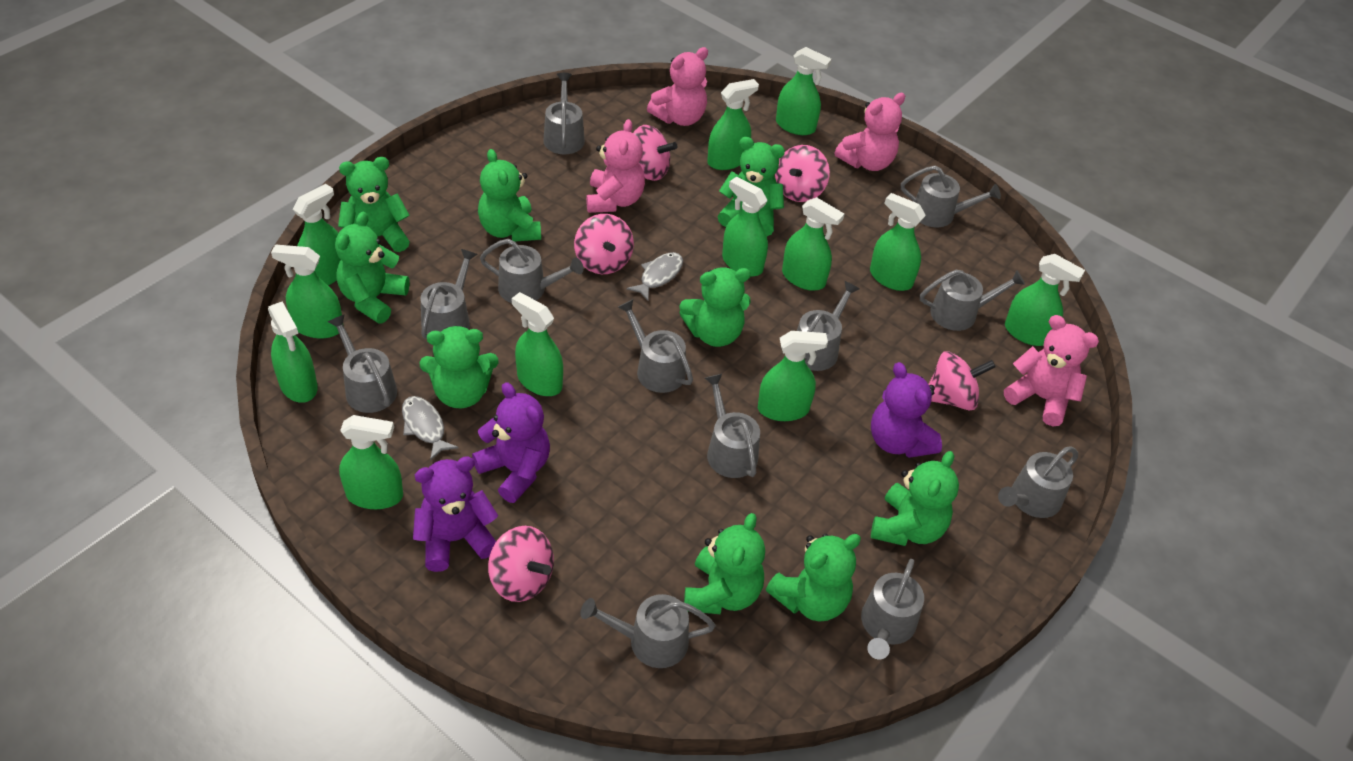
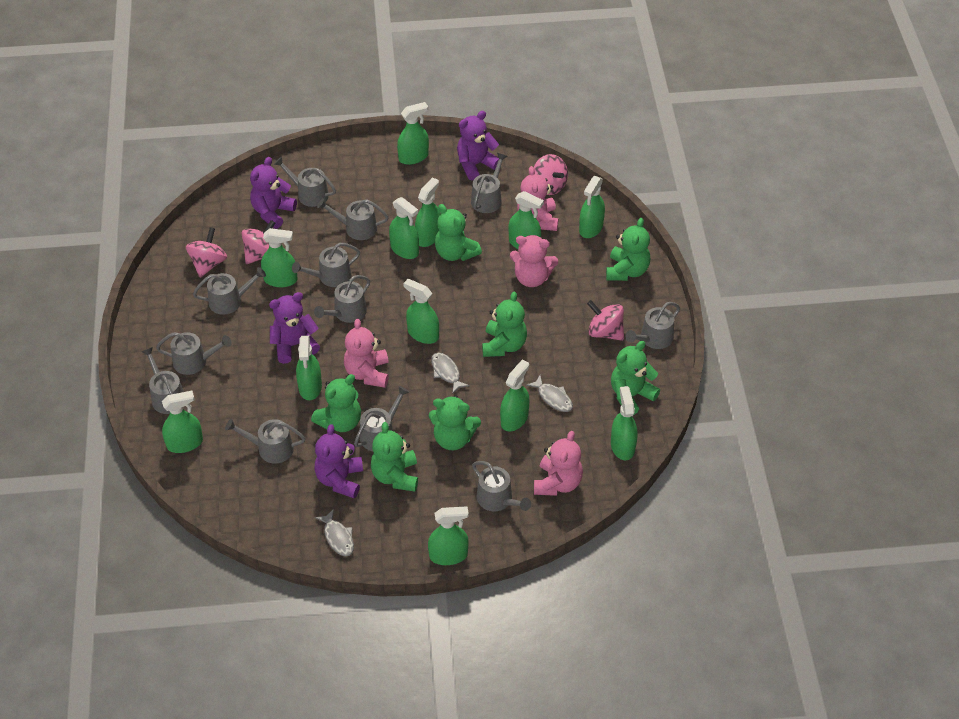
green teddy bear: [335,212,410,324] [338,157,410,252] [420,326,499,408] [478,149,541,241] [679,267,751,347] [684,513,765,614] [718,137,785,236] [766,534,861,622] [871,451,959,546] = 9 -> [311,374,361,432] [371,422,418,492] [428,395,481,450] [435,204,482,261] [482,292,527,357] [606,218,650,281] [611,341,660,415] = 7
grey fish: [402,396,458,461] [626,252,683,301] = 2 -> [315,509,354,557] [431,352,470,394] [526,375,573,412] = 3
pink spinning top: [488,526,554,602] [574,214,634,274] [633,125,677,181] [775,145,830,202] [928,351,996,410] = 5 -> [186,227,227,278] [241,220,275,264] [534,154,568,195] [587,300,624,341] = 4
purple teddy bear: [413,456,498,572] [472,382,550,503] [871,362,942,458] = 3 -> [250,157,297,229] [269,292,320,364] [314,424,363,498] [457,111,499,180] = 4

